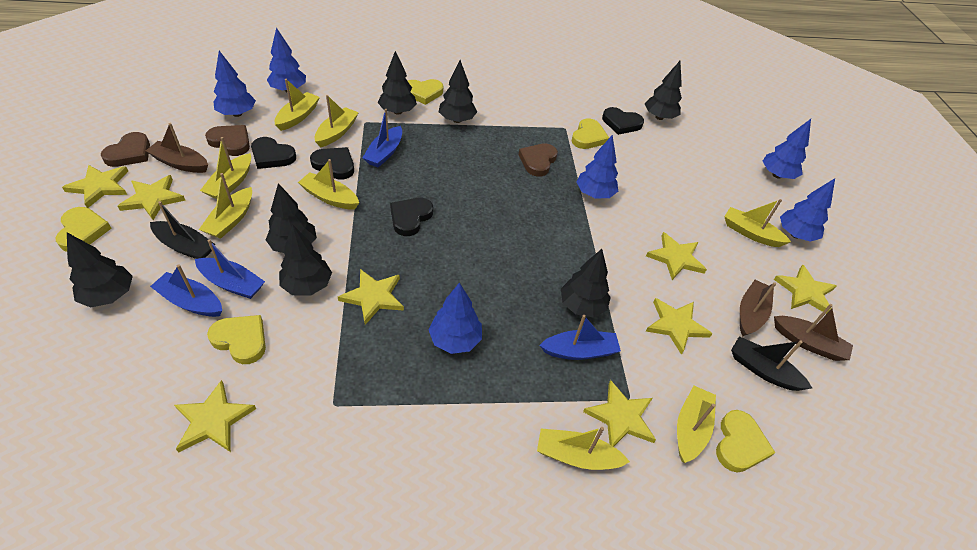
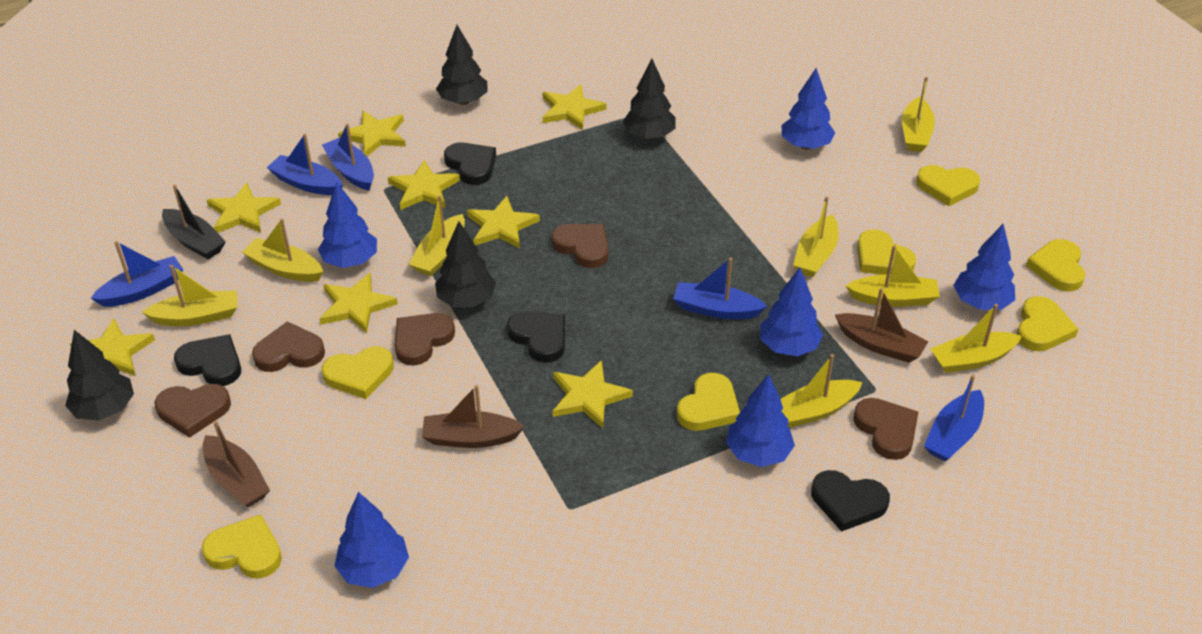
black boat: [150,201,215,259] [731,336,812,391] = 2 -> [162,185,226,259] = 1
black tree: [67,233,133,308] [266,183,317,253] [279,224,332,295] [378,51,417,115] [439,60,477,123] [561,249,611,317] [645,61,682,120] = 7 -> [65,330,134,420] [435,221,496,307] [436,25,488,105] [623,59,676,140] = 4
blue boat: [150,264,222,317] [195,239,265,299] [362,109,402,168] [539,315,621,360] = 4 -> [90,241,184,307] [267,134,343,195] [322,123,374,191] [673,258,767,319] [924,375,984,461] = 5
brown heart: [101,132,150,167] [205,125,250,156] [519,143,558,177] = 3 -> [154,384,231,438] [252,321,325,372] [395,313,455,366] [551,224,609,268] [853,398,918,460] = 5
yellow heart: [55,207,112,252] [207,315,266,364] [408,79,443,105] [572,118,609,149] [716,410,775,473] = 5 -> [202,514,282,579] [322,346,394,399] [677,373,740,431] [857,229,916,275] [916,165,980,206] [1017,296,1078,352] [1026,239,1085,292] = 7

